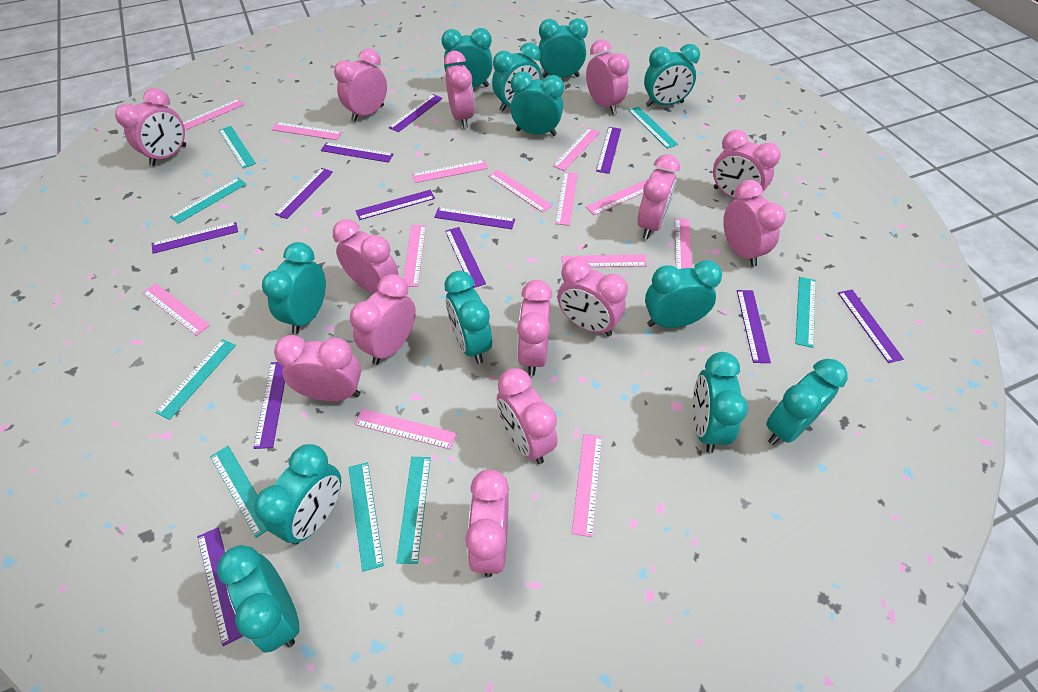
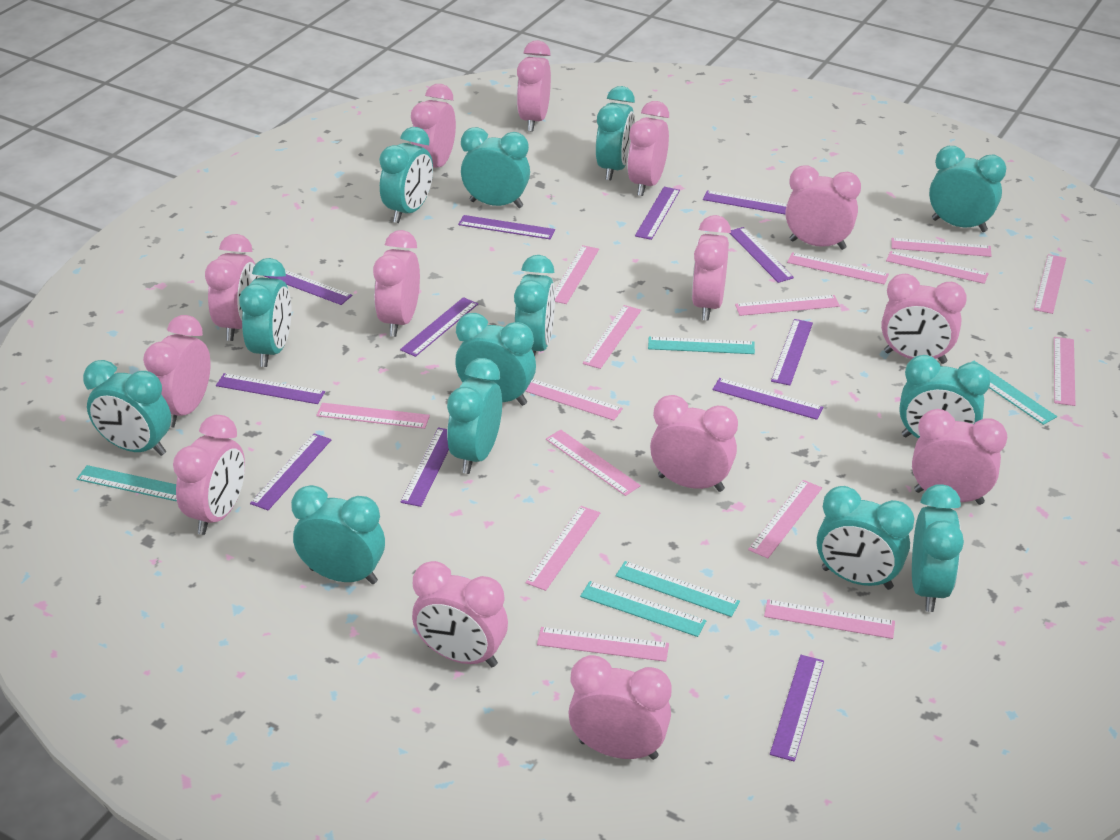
pink ruler: [142,283,210,336] [183,99,245,130] [271,122,342,140] [355,409,457,450] [403,225,426,287] [412,160,488,183] [488,170,553,213] [553,128,600,171] [555,172,578,226] [562,254,647,267] [572,434,602,537] [586,179,648,216] [675,218,692,269] = 13 -> [316,403,430,429] [525,379,623,421] [526,506,600,591] [537,627,669,662] [546,430,641,496] [555,245,599,304] [583,305,641,369] [735,295,840,316] [748,480,822,558] [764,599,895,639] [787,252,889,284] [886,251,989,284] [891,238,992,257] [1034,254,1066,314] [1054,337,1075,406] = 15
turquoise clock: [217,545,300,653] [254,444,341,544] [262,242,326,334] [442,28,492,88] [444,271,492,364] [492,43,542,111] [510,71,564,136] [539,18,588,78] [644,44,700,107] [645,260,722,328] [692,352,748,453] [766,359,848,445] = 12 -> [83,360,171,456] [239,258,291,367] [291,485,385,584] [379,127,433,223] [447,358,502,474] [455,313,536,406] [461,127,530,208] [514,255,555,356] [596,86,635,180] [817,486,914,590] [899,355,991,439] [912,484,964,612] [929,146,1006,232] = 13
turquoise ruler: [155,339,236,420] [170,178,246,224] [210,446,267,538] [219,126,256,168] [348,462,384,572] [396,457,431,564] [628,106,678,149] [796,277,816,348] = 8 -> [76,465,177,501] [580,581,706,637] [616,561,740,617] [648,337,755,354] [972,361,1057,425] = 5

